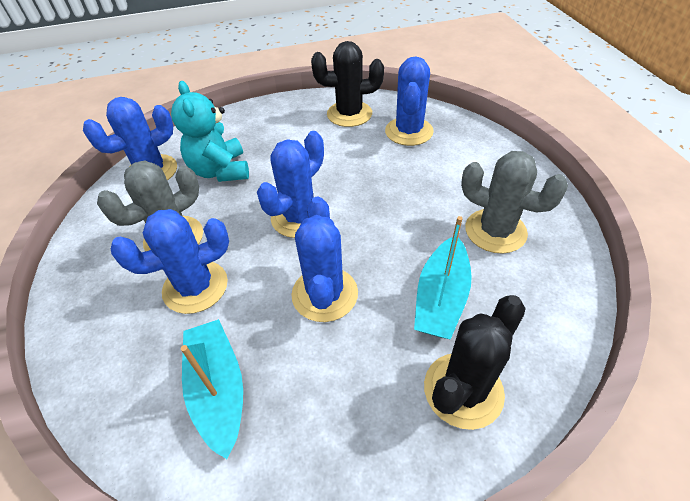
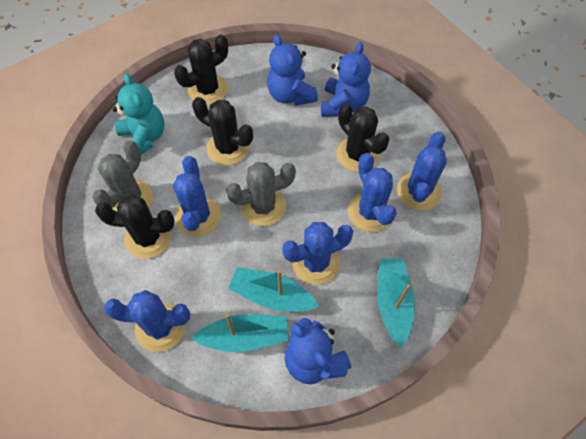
black cactus: [311,41,384,127] [424,295,526,430] = 2 -> [95,195,175,259] [174,35,228,105] [192,97,253,165] [336,104,389,172] = 4
blue teddy bear: none = 0 -> [267,34,318,106] [284,318,351,384] [321,42,371,117] = 3
turquoise boat: [181,319,243,459] [414,216,472,340] = 2 -> [192,313,289,352] [228,267,320,312] [377,258,415,348] = 3

